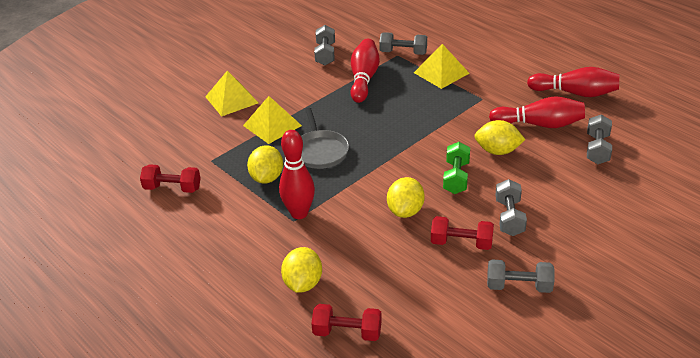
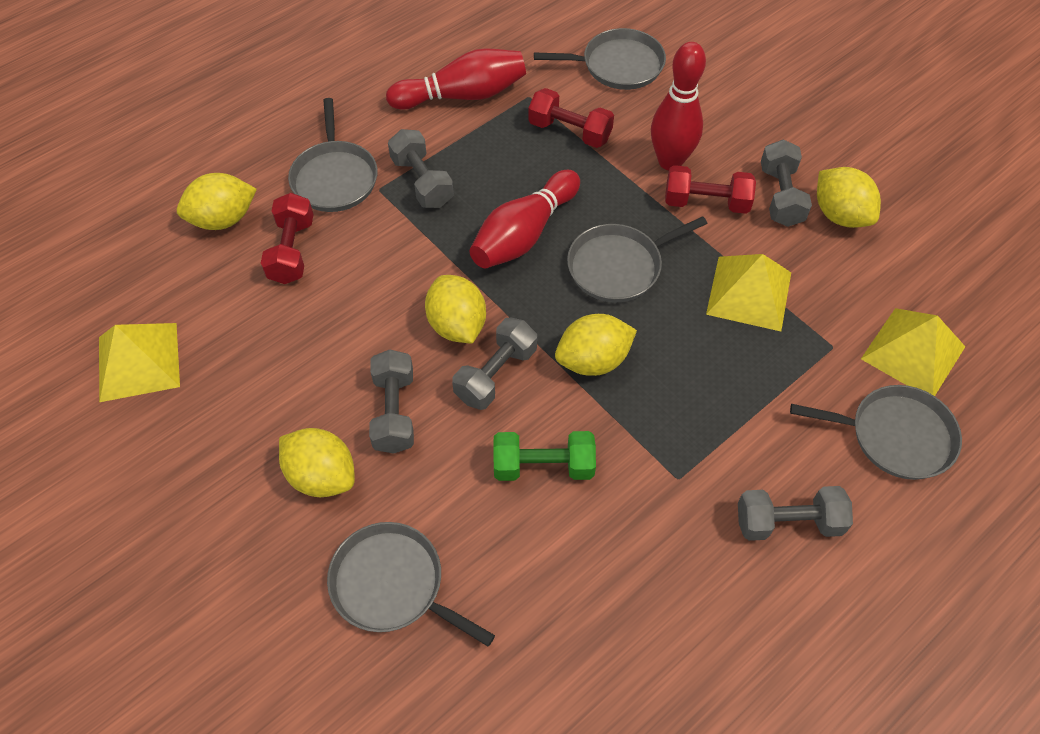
grey pan: [301,108,349,169] = 1 -> [288,98,378,212] [327,522,495,646] [534,28,666,90] [567,216,707,302] [790,385,962,480] = 5
red bowling pin: [279,130,315,219] [351,39,380,103] [489,96,585,128] [527,67,619,97] = 4 -> [386,48,526,110] [470,170,580,269] [651,42,706,170] = 3
yellow lemon: [247,145,283,184] [281,247,322,293] [387,177,424,218] [474,120,526,155] = 4 -> [177,173,257,230] [279,428,355,497] [425,275,486,344] [555,314,637,376] [817,167,881,228] = 5

